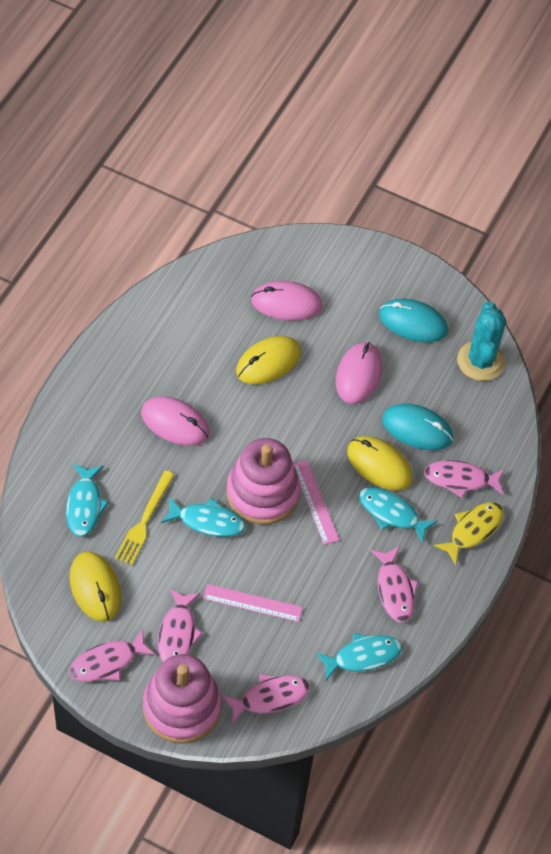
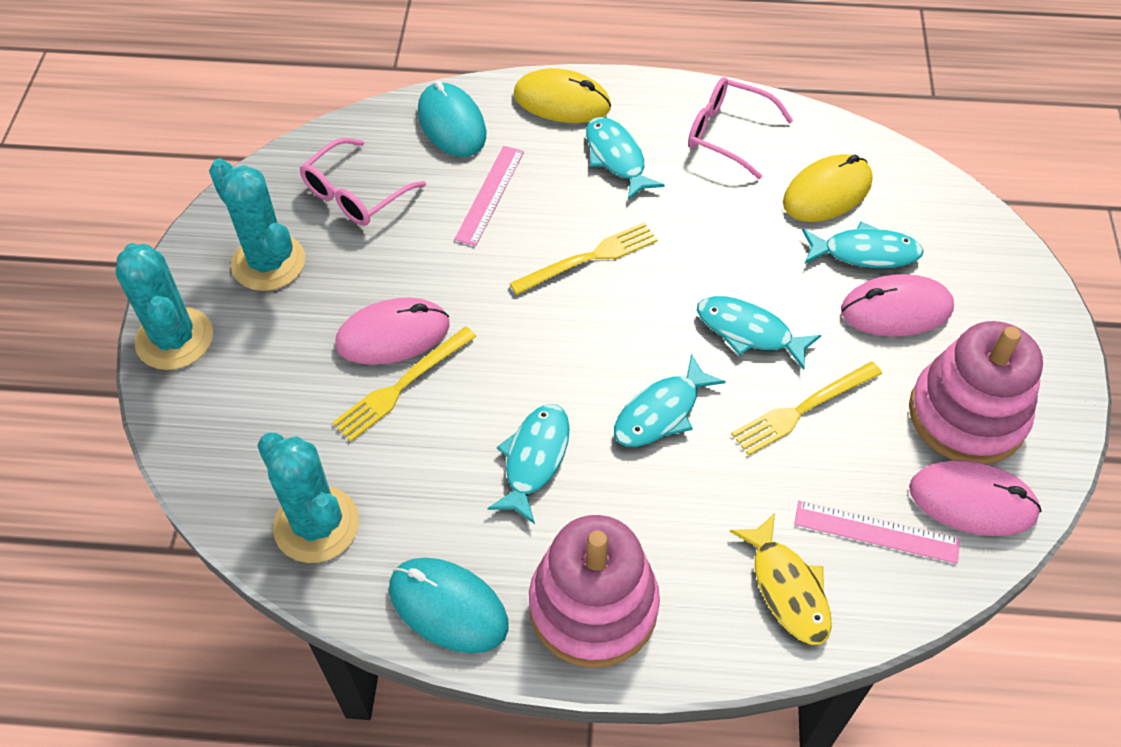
pink fish: [69,629,156,682] [158,589,203,662] [222,674,310,724] [371,546,418,623] [424,460,505,498] = 5 -> none = 0
pink glasses: none = 0 -> [300,138,426,226] [688,77,794,179] = 2
turquoise cactus: [457,301,506,381] = 1 -> [116,243,213,370] [209,159,305,291] [257,433,359,563] = 3
turquoise fish: [66,464,109,537] [161,497,246,537] [316,633,402,680] [359,487,438,544] = 4 -> [487,404,570,524] [586,117,665,200] [614,353,726,447] [697,296,821,370] [802,222,924,268] = 5
yellow fork: [115,470,175,565] = 1 -> [332,327,477,441] [509,222,658,295] [731,361,882,456] = 3
yellow mouse: [70,552,121,622] [236,336,301,384] [347,436,413,491] = 3 -> [514,68,611,123] [783,154,873,222] = 2

